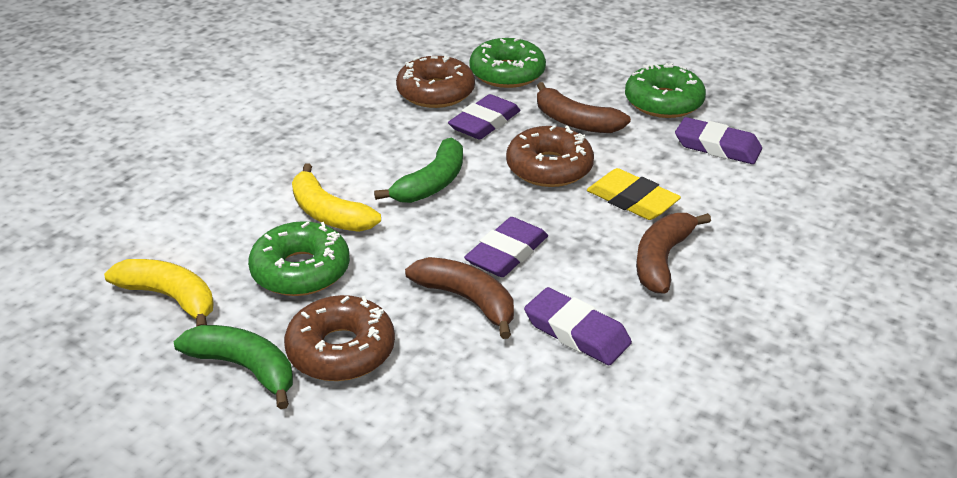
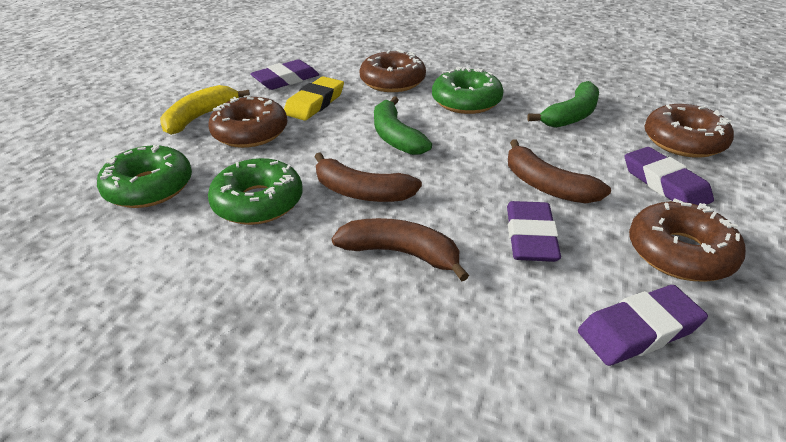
brown donut: [284,295,395,381] [396,55,475,108] [506,125,594,187] = 3 -> [208,95,287,148] [359,49,426,92] [629,199,746,282] [645,104,734,158] = 4
yellow banana: [104,259,214,327] [292,163,381,232] = 2 -> [160,85,250,135] = 1

